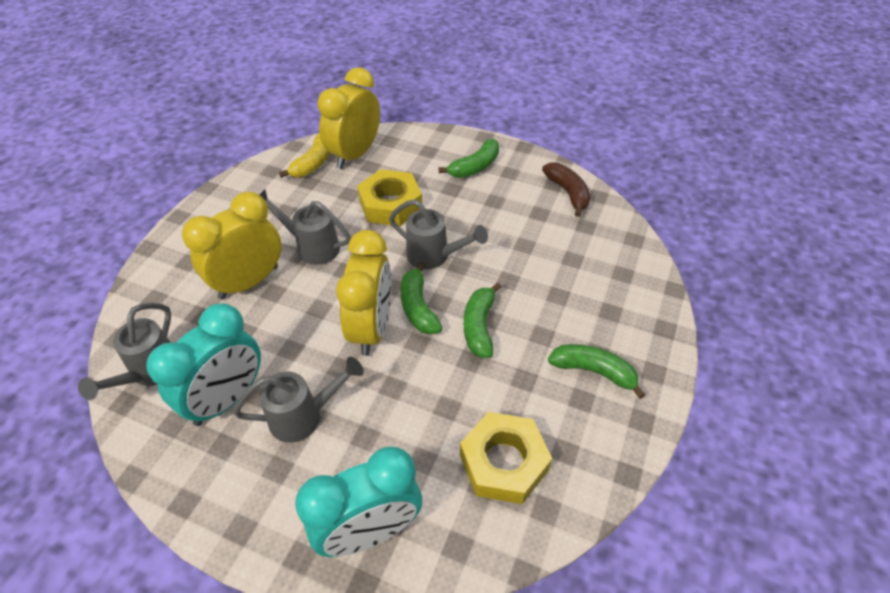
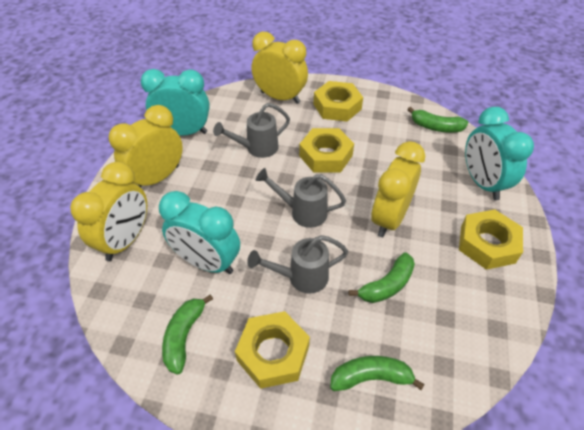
brown banana: [542,163,591,217] = 1 -> none = 0
grey watering can: [78,303,171,400] [233,357,364,443] [260,189,351,265] [389,199,488,269] = 4 -> [213,103,290,158] [247,235,348,294] [256,168,346,228] = 3
turquoise clock: [146,303,261,426] [295,447,422,557] = 2 -> [141,69,210,136] [159,191,240,274] [465,107,534,200] = 3
yellow banana: [279,134,330,178] = 1 -> none = 0
yellow clock: [182,192,281,299] [317,67,380,169] [336,230,391,356] = 3 -> [70,162,147,261] [109,105,183,187] [252,32,308,104] [371,141,425,237] = 4
yellow nut: [357,169,422,226] [460,412,552,504] = 2 -> [235,311,310,389] [299,128,354,173] [314,81,363,121] [459,209,523,270] = 4

